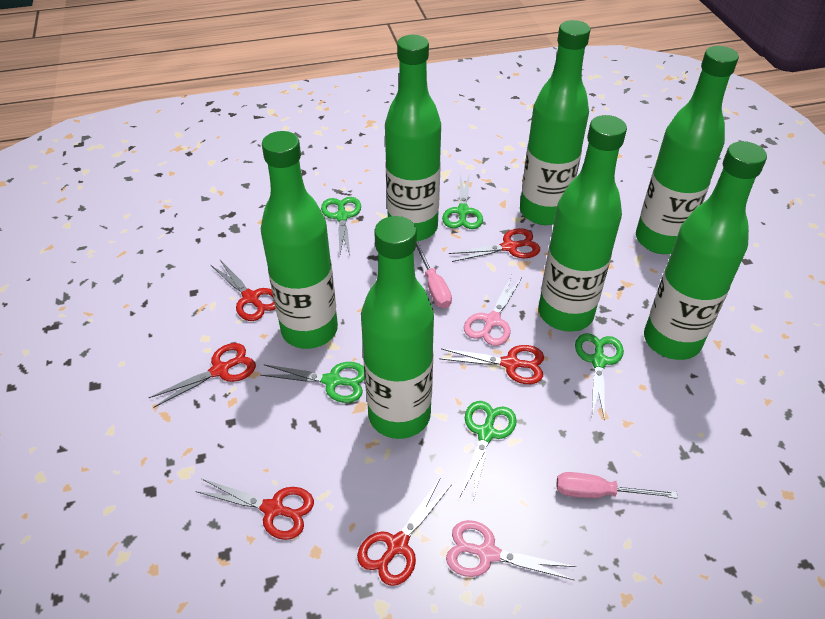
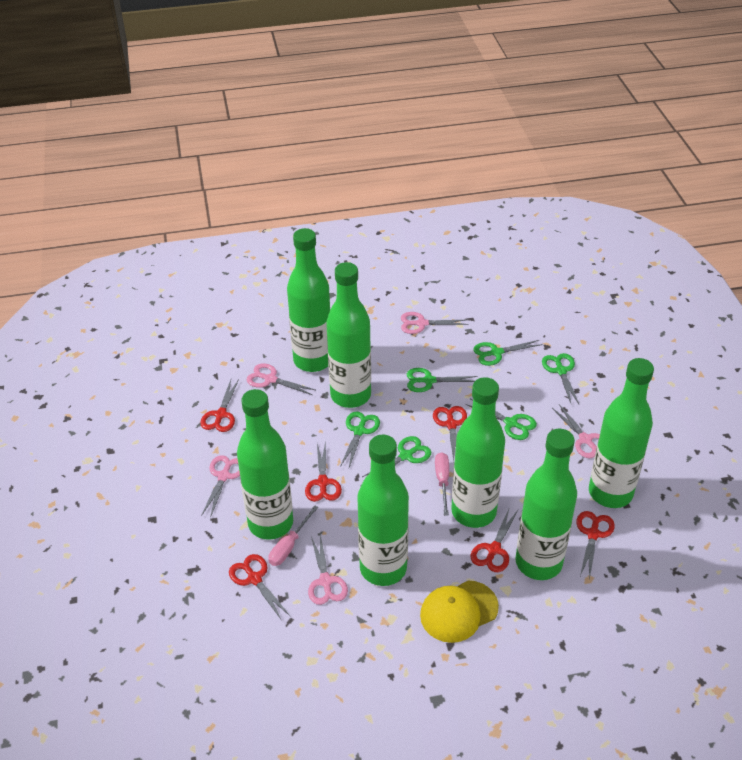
green scissors: [260,362,365,403] [321,197,361,255] [442,173,483,229] [460,401,517,501] [575,333,624,421] = 5 -> [340,412,380,467] [362,436,431,477] [407,368,478,392] [466,398,537,440] [473,340,543,366] [542,353,579,404] = 6
pink scissors: [446,520,576,580] [464,275,522,346] = 2 -> [201,455,240,518] [247,363,315,395] [308,535,348,605] [401,312,469,334] [552,404,600,458] = 5
yellow cap: none = 0 -> [420,580,499,643] = 1

